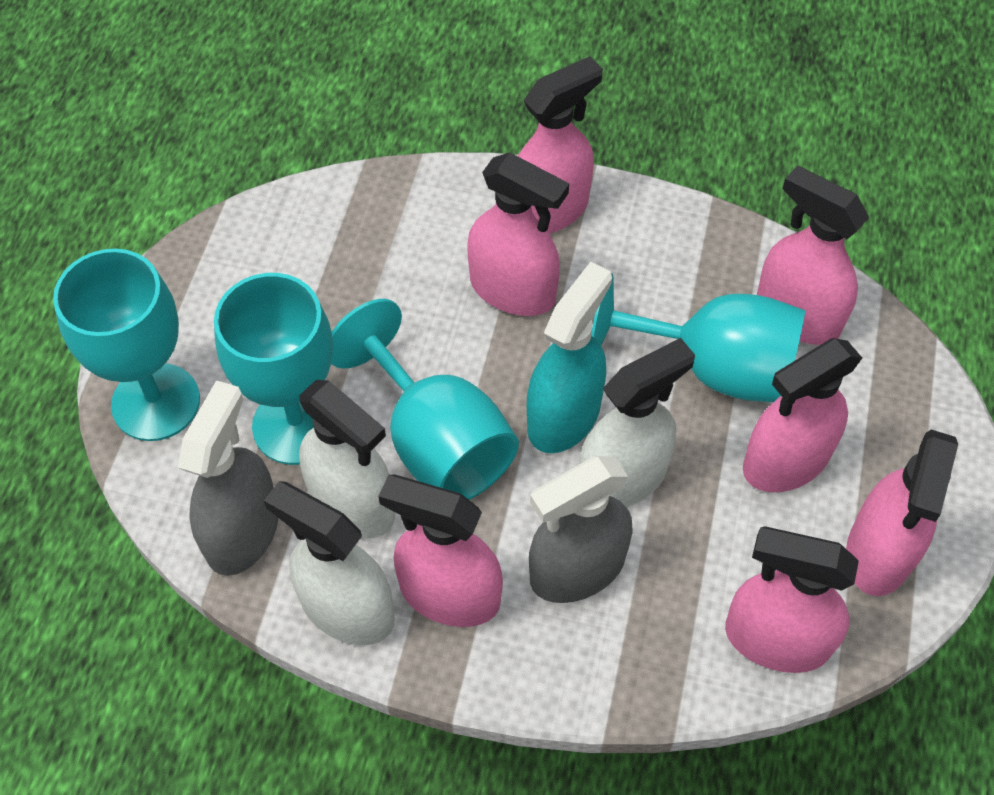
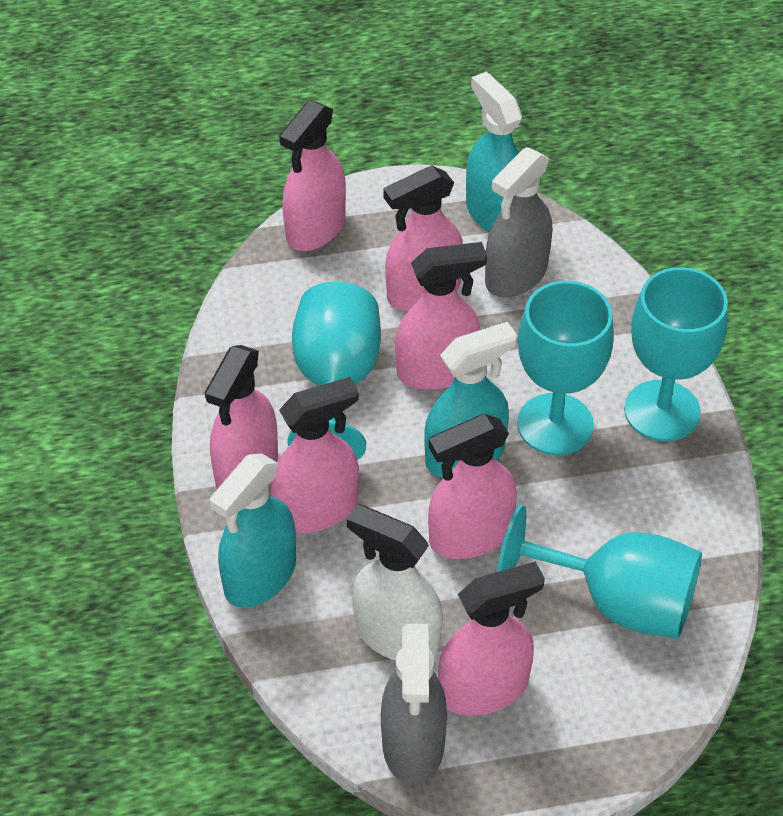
turquoise spray bottle: [527,262,612,453] = 1 -> [210,453,296,608] [424,322,517,477] [466,72,522,233] = 3
white spray bottle: [264,481,394,645] [299,380,395,539] [579,338,695,507] = 3 -> [347,504,443,660] = 1

